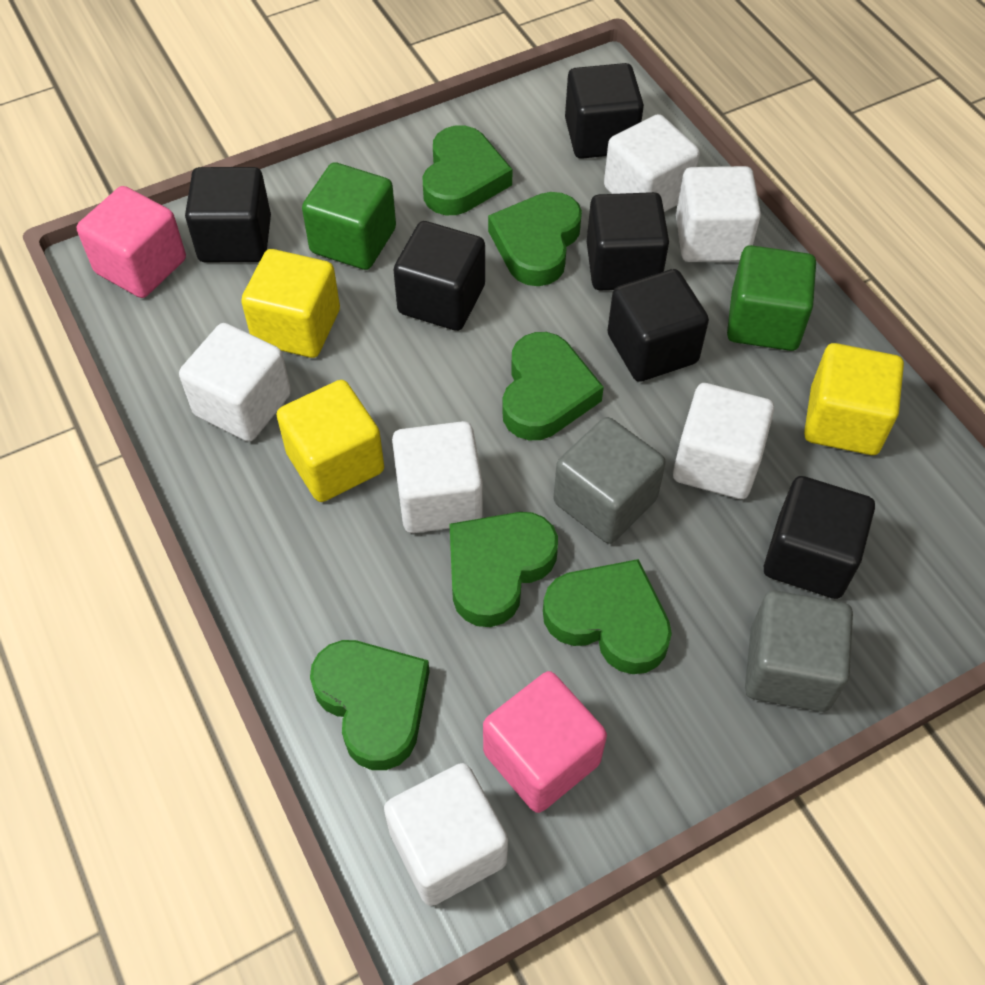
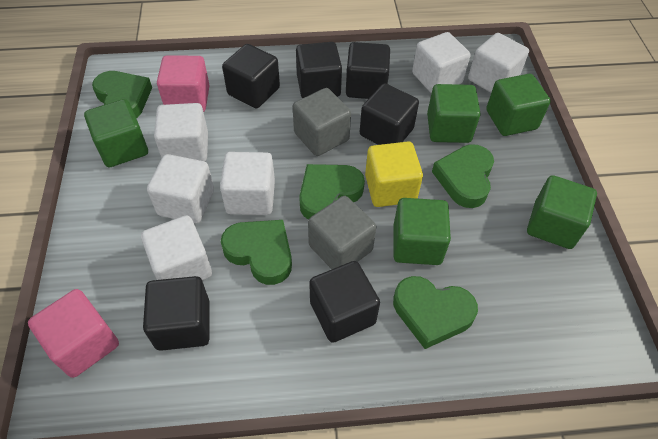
green cube: [302,162,396,270] [727,245,816,351] = 2 -> [84,99,148,167] [393,198,451,265] [427,84,481,143] [486,74,551,136] [527,175,597,249] = 5
green heart: [310,640,430,770] [423,125,513,215] [449,512,558,627] [488,192,582,286] [502,332,604,440] [543,559,672,674] = 6 -> [92,71,152,118] [221,220,292,285] [299,164,365,220] [393,276,478,349] [432,144,494,208] = 5
yellow cube: [241,249,340,358] [276,380,384,502] [804,343,904,455] = 3 -> [365,142,423,207] = 1

